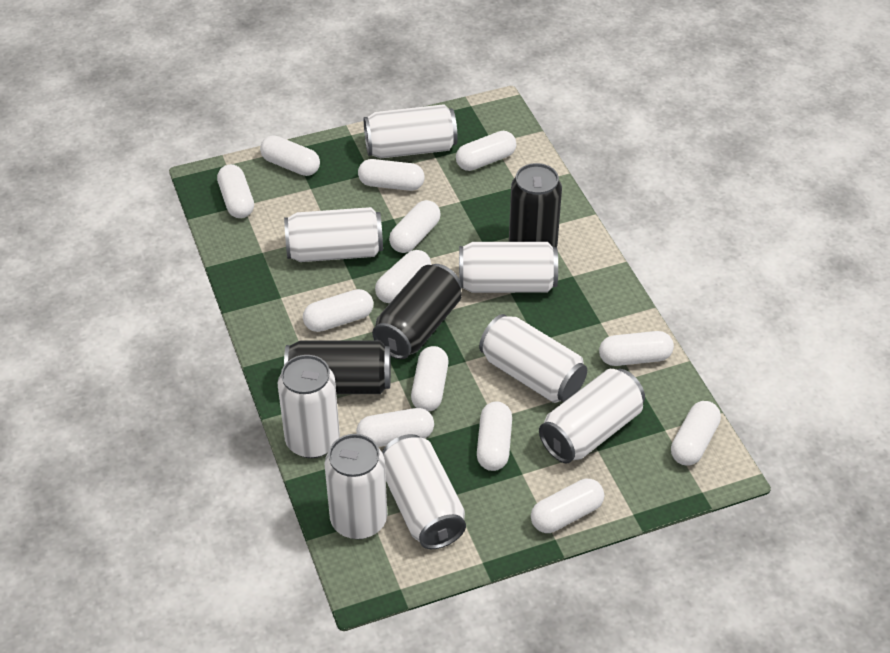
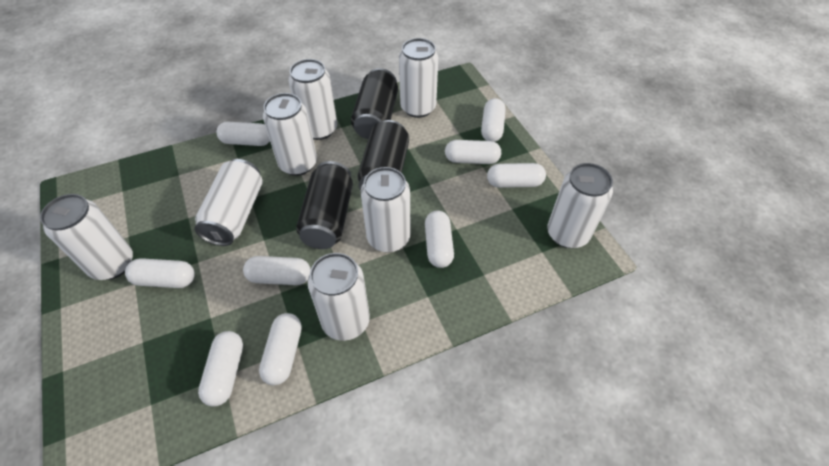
white capsule: [217,164,254,218] [260,135,320,176] [303,289,373,332] [356,408,434,447] [358,159,425,191] [375,250,431,303] [389,200,441,253] [411,346,449,412] [456,131,516,171] [477,401,512,471] [531,479,604,533] [599,331,674,366] [671,401,721,465] = 13 -> [125,258,195,288] [198,331,243,407] [216,122,270,146] [243,256,311,285] [259,313,302,385] [425,211,454,268] [445,140,501,164] [481,98,506,142] [487,163,546,188] = 9

